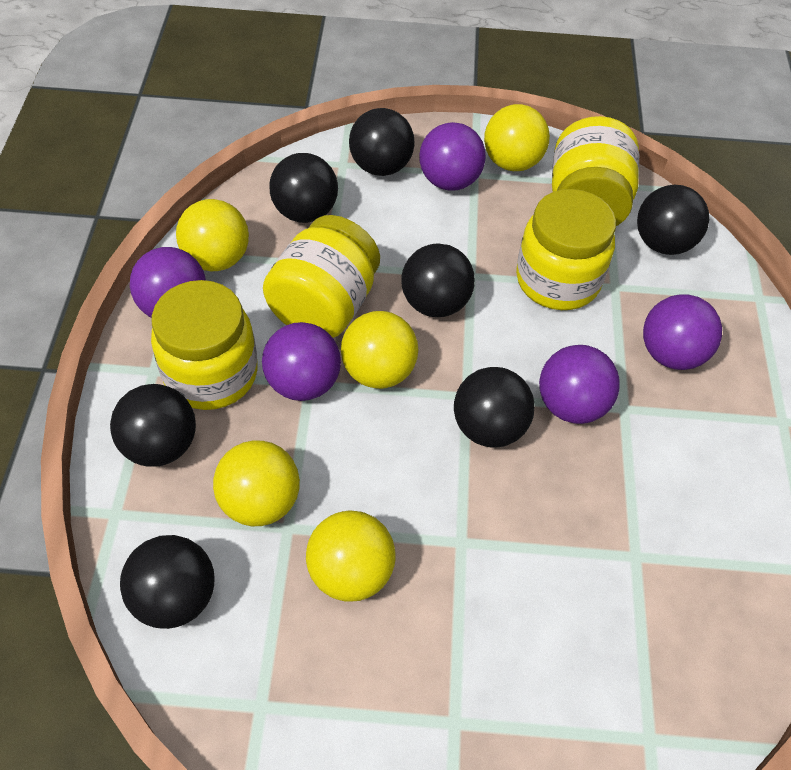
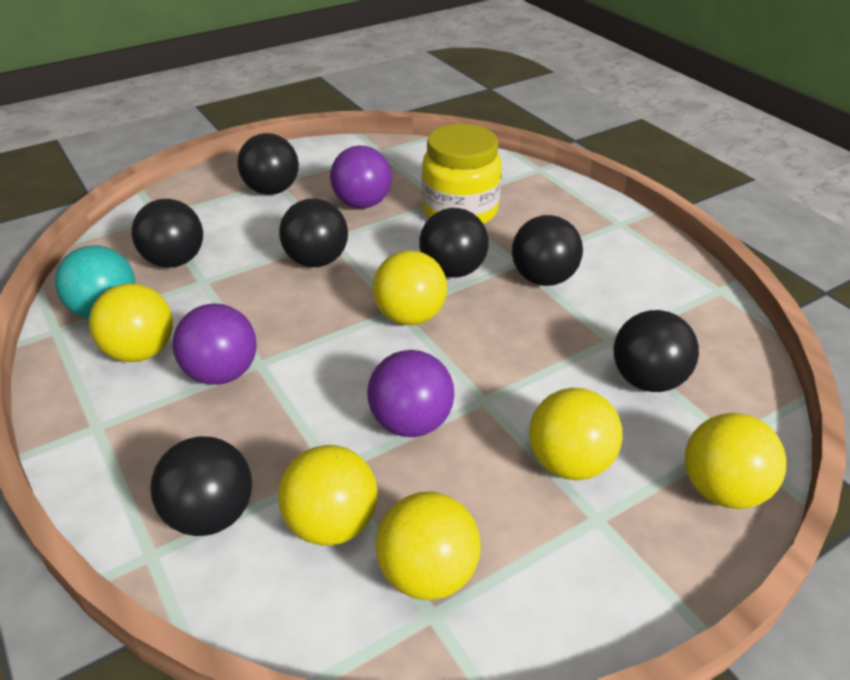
purple ball: [130,247,206,318] [262,322,341,401] [419,122,486,191] [539,345,620,424] [643,294,722,370] = 5 -> [172,303,257,385] [330,145,392,208] [367,350,454,437] = 3
turquoise ball: none = 0 -> [55,245,135,319] = 1
yellow ball: [176,199,249,272] [213,441,300,526] [306,510,396,602] [341,311,418,389] [484,104,550,171] = 5 -> [89,283,173,362] [278,445,378,546] [373,250,447,325] [376,492,481,600] [529,388,623,480] [685,413,787,509] = 6
yellow jar: [151,280,258,410] [263,215,380,338] [516,189,616,310] [552,116,639,226] = 4 -> [422,124,502,224] = 1

